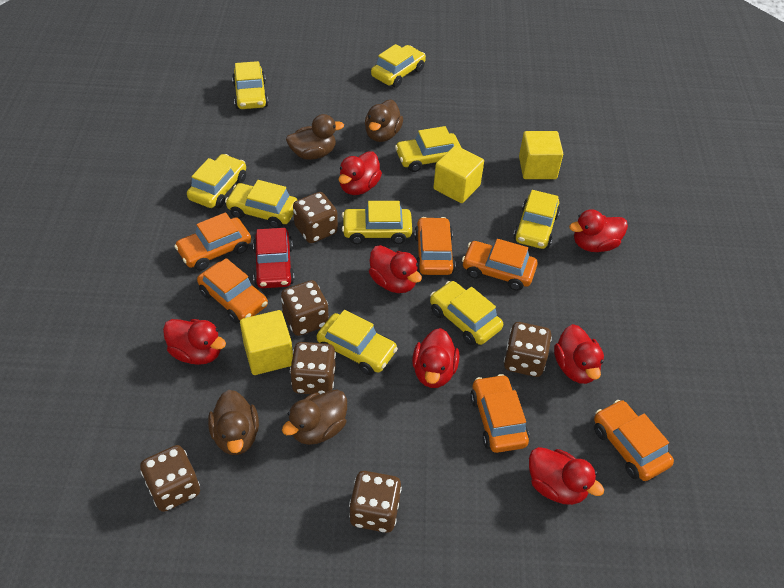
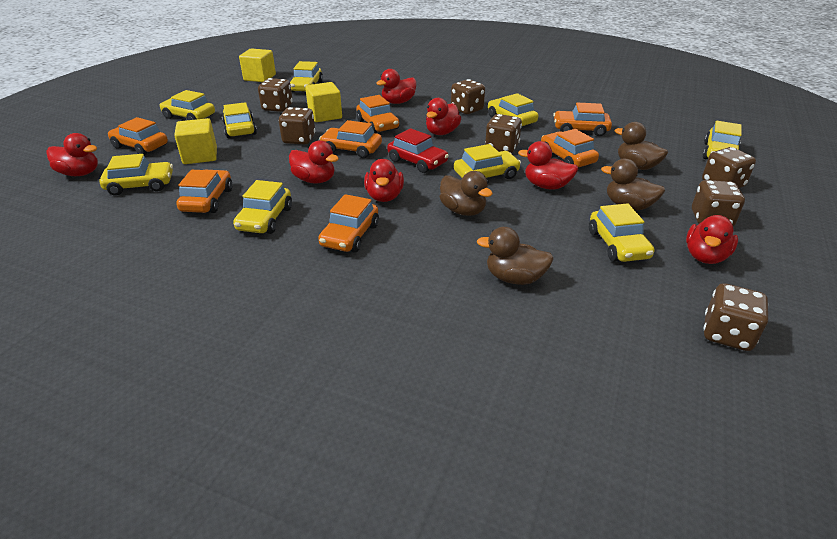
brown dice: [140,445,200,512] [281,280,329,336] [290,342,336,394] [293,192,338,243] [349,471,402,533] [504,322,552,377] = 6 -> [258,78,293,112] [279,107,315,145] [451,79,485,114] [485,114,522,153] [692,180,745,226] [702,147,756,188] [703,283,768,351] = 7
orange car: [174,212,251,271] [197,258,268,324] [414,217,456,275] [462,239,538,291] [470,374,529,453] [594,400,674,481] = 6 -> [108,117,168,155] [176,170,232,213] [318,194,379,253] [319,120,382,158] [356,95,399,133] [541,129,599,167] [553,103,612,136] = 7

